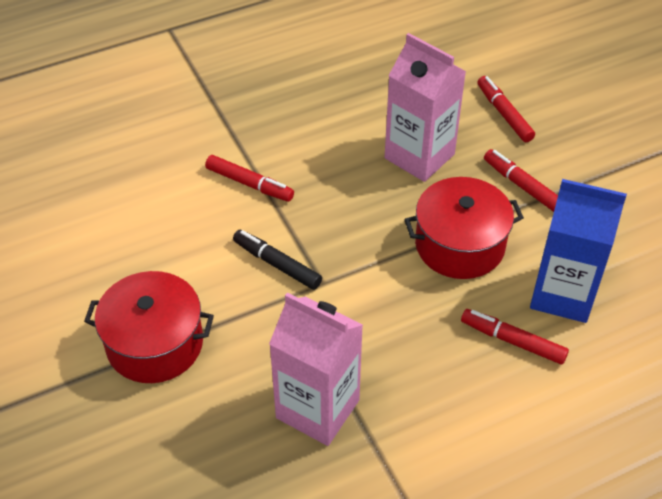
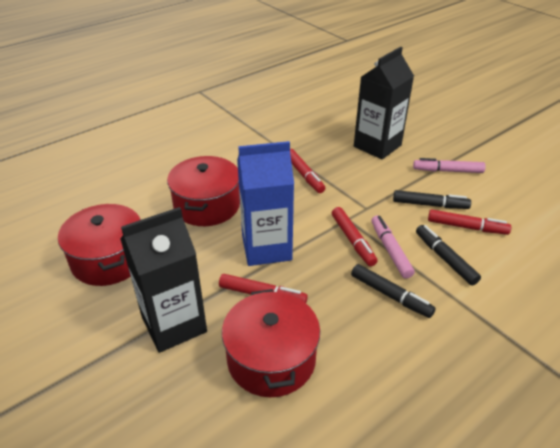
black carton: none = 0 -> [120,207,207,353] [354,47,414,160] = 2
black marker: [233,230,322,290] = 1 -> [351,264,436,318] [393,190,471,209] [416,225,481,286] = 3
pink carton: [269,293,363,446] [385,33,466,182] = 2 -> none = 0
pink marker: none = 0 -> [371,215,415,279] [413,158,486,173] = 2
red pot: [84,271,214,383] [404,177,524,279] = 2 -> [58,204,141,286] [167,156,240,226] [222,289,320,397] = 3

